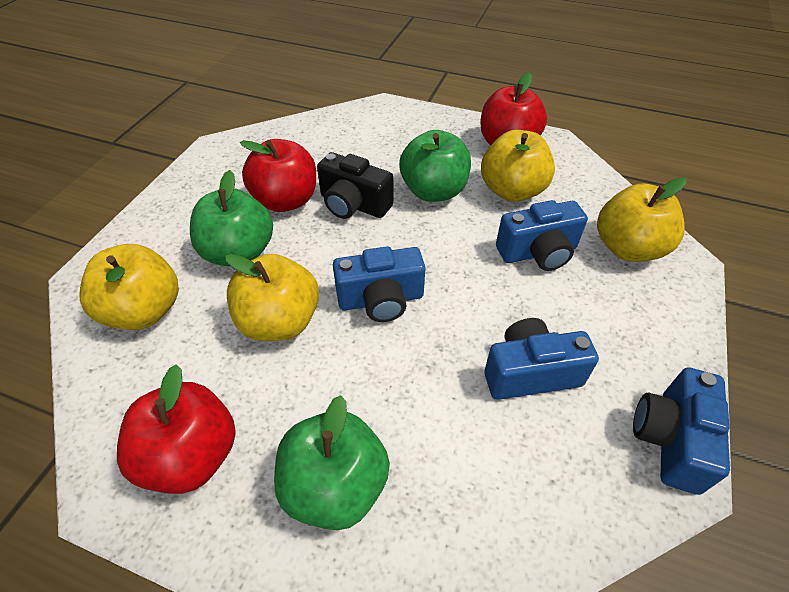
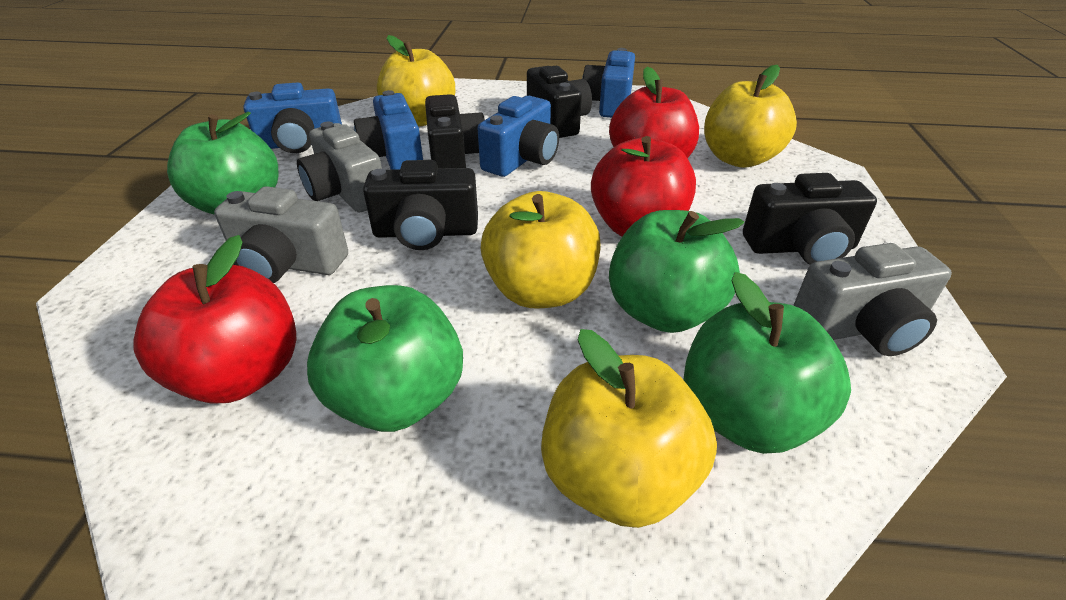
black camera: [317,152,393,219] = 1 -> [363,160,478,250] [425,94,485,169] [527,66,592,138] [743,173,877,265] = 4
green apple: [190,170,273,266] [274,395,390,530] [399,130,471,202] = 3 -> [167,112,279,215] [307,285,463,432] [609,210,744,333] [683,272,851,454] = 4
grey camera: none = 0 -> [214,186,348,283] [297,122,382,212] [793,243,952,356] = 3

